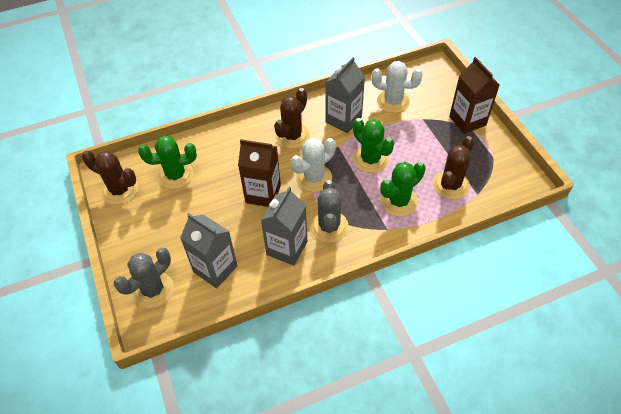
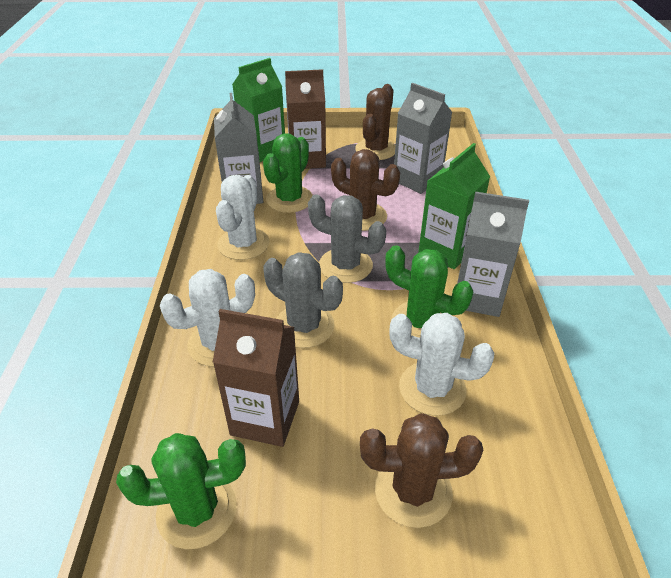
green carton: none = 0 -> [232,58,285,162] [418,143,490,269] = 2
white cactus: [291,138,336,192] [371,61,423,113] = 2 -> [160,269,255,367] [216,175,269,260] [389,313,495,416] = 3

